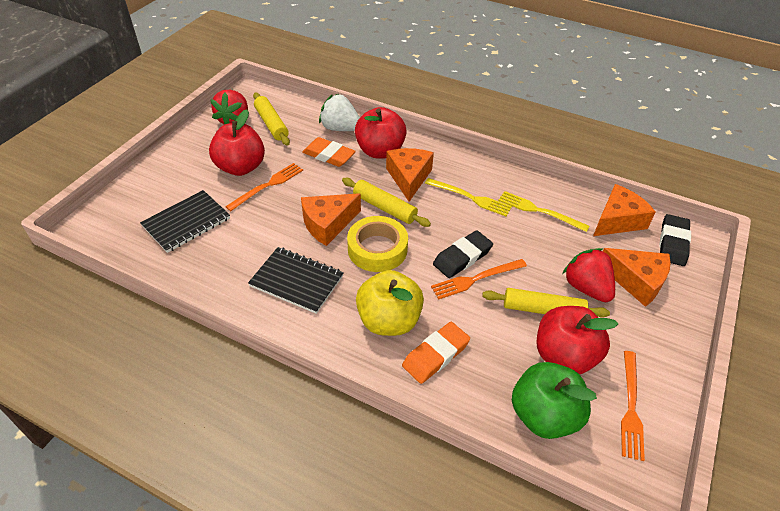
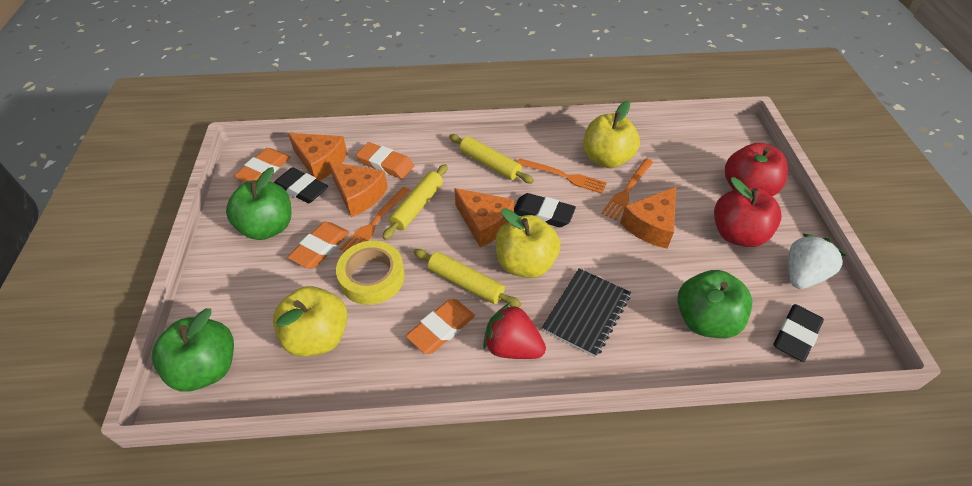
black eraser: [433,230,493,278] [659,214,691,266] = 2 -> [274,167,328,203] [514,193,576,227] [774,304,824,362] = 3
black notebook: [140,190,230,253] [248,247,344,314] = 2 -> [542,268,631,357] = 1
green apple: [512,362,597,439] = 1 -> [152,308,234,392] [226,167,292,240] [677,270,752,338] = 3
orange eraser: [302,137,356,167] [402,322,470,384] = 2 -> [233,148,291,182] [287,222,349,269] [356,142,414,179] [406,299,475,354] = 4
red apple: [209,110,265,176] [355,107,407,159] [537,306,618,374] = 3 -> [714,177,782,247] [725,143,788,196] = 2
red strawberry: [210,90,248,125] [562,248,615,302] = 2 -> [483,302,546,359] = 1
yellow apple: [356,270,424,336] = 1 -> [273,286,348,357] [496,208,560,278] [583,101,640,168] = 3
yellow fork: [425,178,512,216] [498,191,590,232] = 2 -> none = 0

